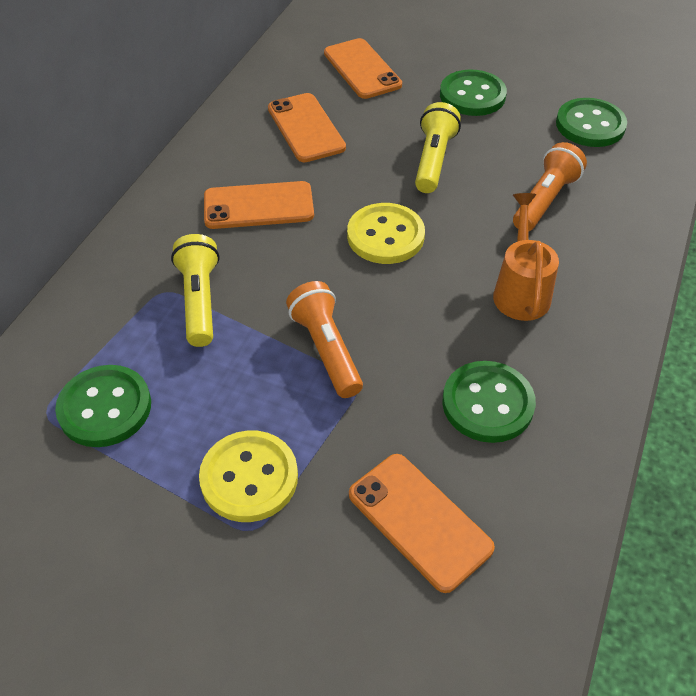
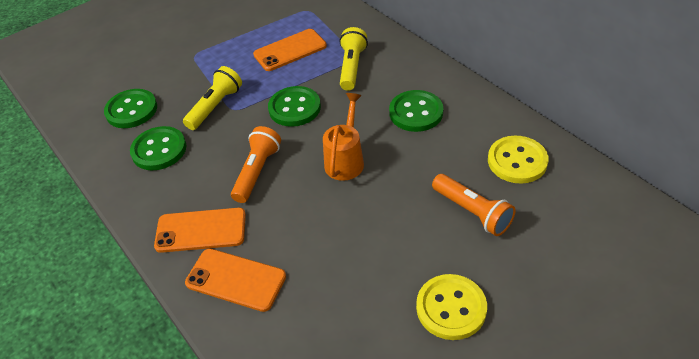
orange phone: [204,181,314,229] [268,93,346,162] [324,38,402,99] [349,454,495,593] = 4 -> [154,208,246,253] [185,249,286,312] [253,29,327,71] = 3

